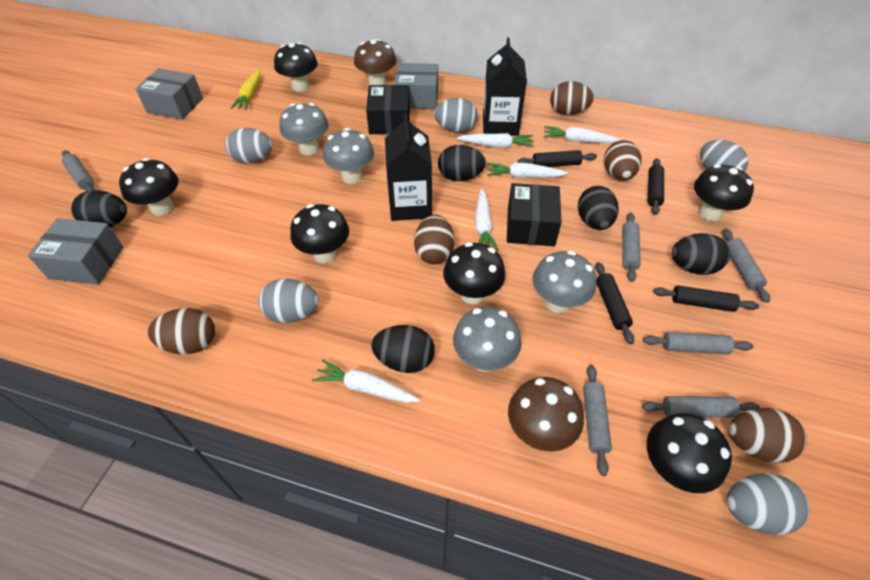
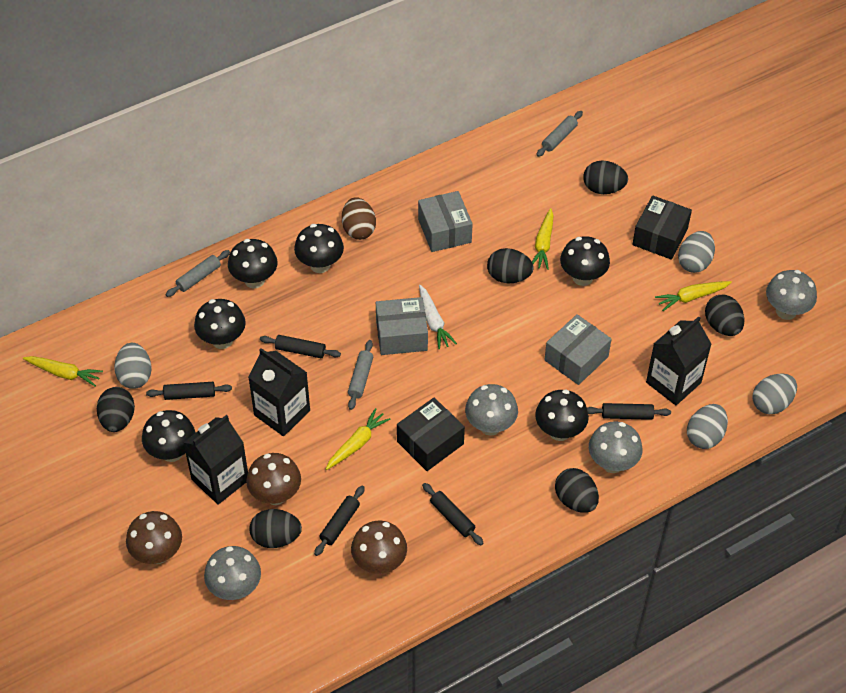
black carton: [385,113,432,221] [483,38,527,136] = 2 -> [183,415,248,505] [248,348,310,436] [646,316,712,405] = 3
black egg: [71,190,127,227] [372,325,435,373] [438,145,486,181] [578,186,619,230] [672,233,730,275] = 5 -> [97,387,135,432] [250,509,302,548] [487,248,533,283] [555,468,599,513] [583,161,628,194] [705,295,744,336] = 6
black rolling pin: [518,150,597,167] [595,262,634,344] [648,158,664,215] [653,286,759,312] = 4 -> [146,382,232,400] [260,335,341,358] [314,486,365,556] [422,483,484,546] [587,403,671,420] = 5
brown egg: [148,308,215,354] [414,215,455,264] [550,81,594,115] [604,140,641,181] [729,408,807,463] = 5 -> [342,197,376,240] = 1
brown mushroom: [354,39,397,85] [508,377,584,452] = 2 -> [126,511,182,564] [246,453,301,505] [351,520,407,574] = 3
grey egg: [225,128,273,164] [259,279,319,323] [434,98,478,132] [700,140,748,172] [727,473,810,535] = 5 -> [114,343,152,389] [678,231,715,273] [687,404,728,449] [753,373,797,414] = 4
grey rolling pin: [62,150,95,191] [583,365,612,476] [622,212,641,282] [642,396,760,418] [643,332,754,355] [723,228,770,303] = 6 -> [166,250,230,297] [348,340,373,410] [536,111,583,157] = 3
white carrot: [312,359,420,403] [457,133,534,148] [475,189,499,252] [487,163,568,178] [543,126,621,143] = 5 -> [419,285,457,349] = 1
yellow carrot: [231,70,261,109] = 1 -> [23,356,103,387] [326,408,391,470] [532,208,554,270] [655,281,732,311] = 4

